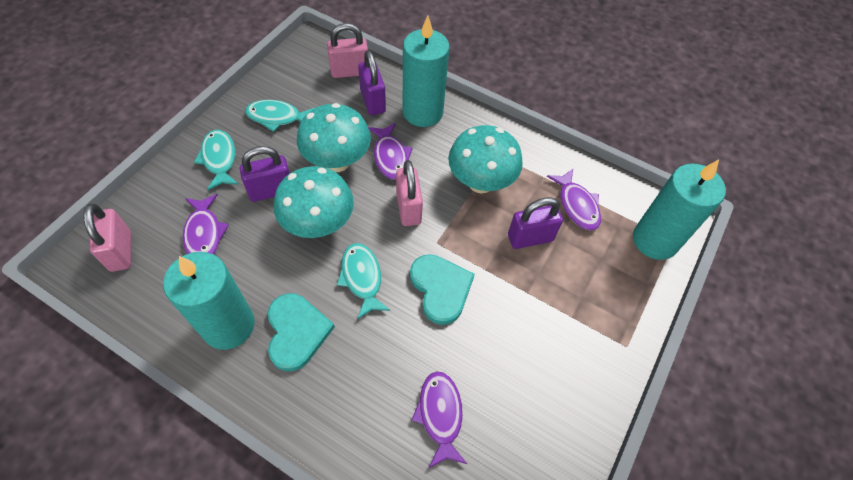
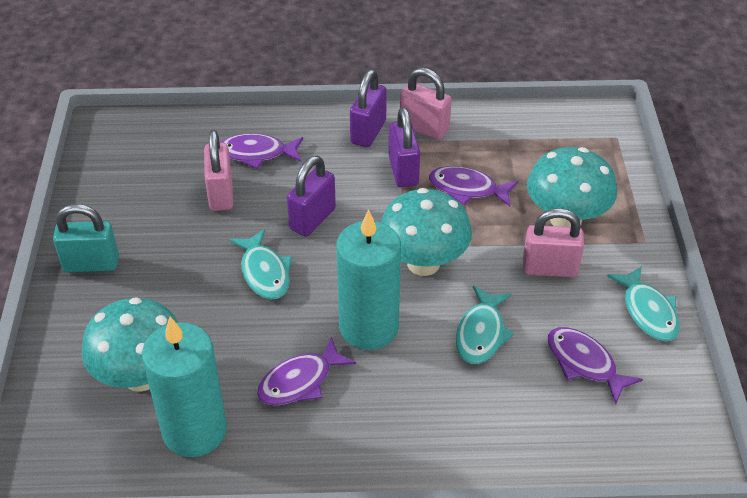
turquoise candle: [163,252,255,350] [403,16,450,127] [633,160,726,260] = 3 -> [142,317,227,457] [336,209,401,350] = 2
turquoise heart: [267,293,335,371] [410,254,475,325] = 2 -> none = 0
turquoise padlock: none = 0 -> [53,204,119,272] = 1

